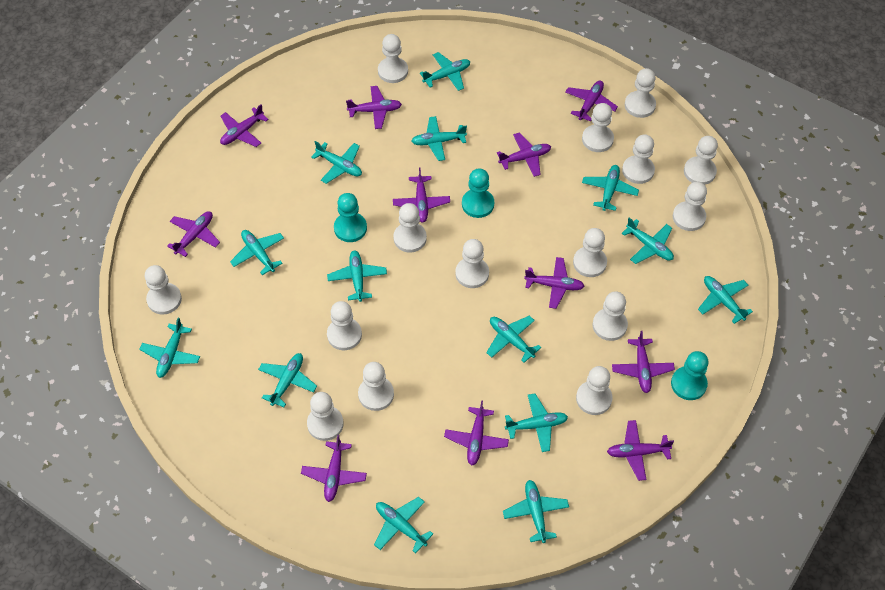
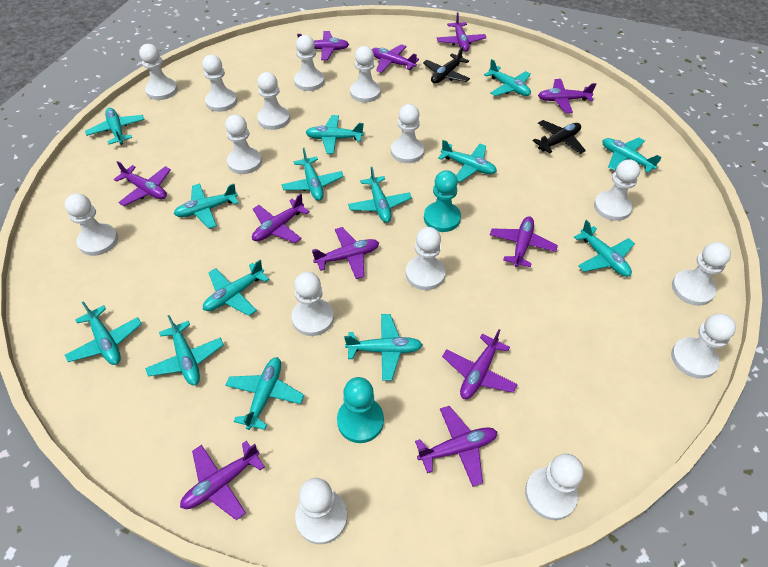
black plane: none = 0 -> [423,46,470,84] [533,120,586,154] = 2
turquoise pawn: [334,193,367,242] [462,169,494,218] [671,351,709,400] = 3 -> [337,377,384,443] [424,170,461,232] = 2

